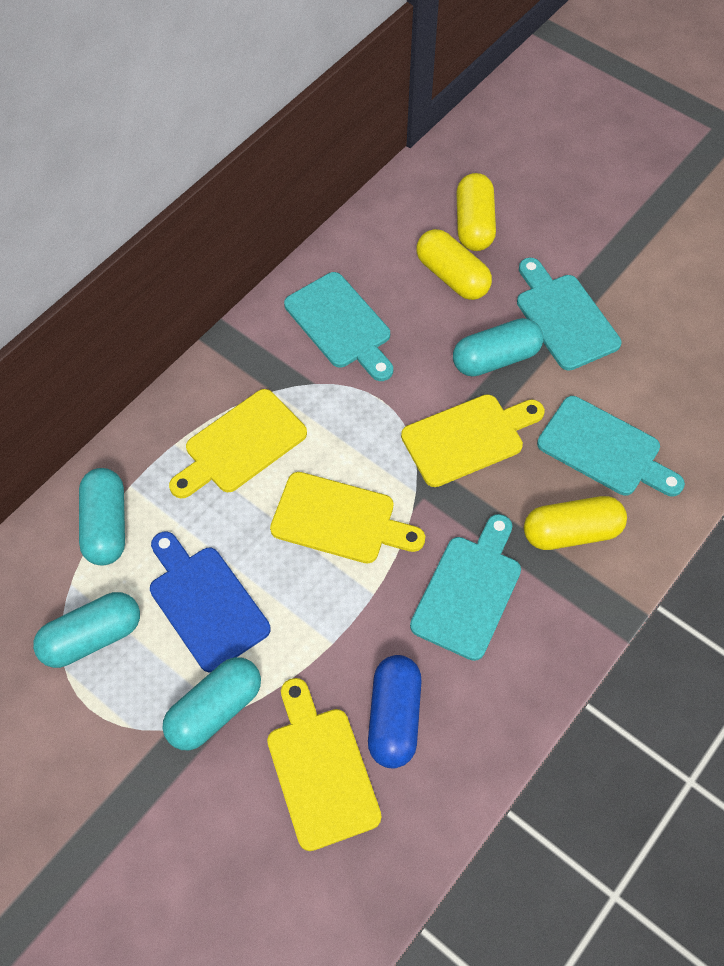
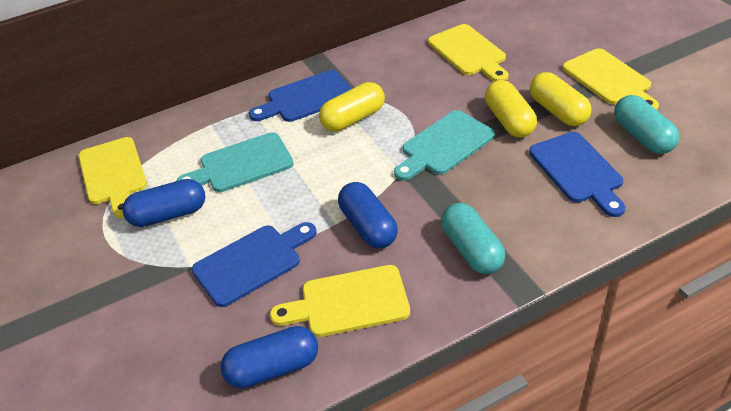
blue capsule: [368,655,422,768] = 1 -> [122,179,205,227] [220,326,318,388] [338,182,398,249] = 3
blue cutting board: [150,532,270,673] = 1 -> [192,222,316,307] [249,70,352,122] [529,132,625,217] = 3
turquoise capsule: [33,592,140,668] [79,468,125,566] [162,657,261,750] [453,318,543,377] = 4 -> [441,203,506,274] [614,95,679,154] = 2
turquoise cutting board: [284,272,393,381] [410,514,521,661] [517,258,622,371] [537,396,685,496] = 4 -> [176,132,294,192] [394,110,495,181] = 2

